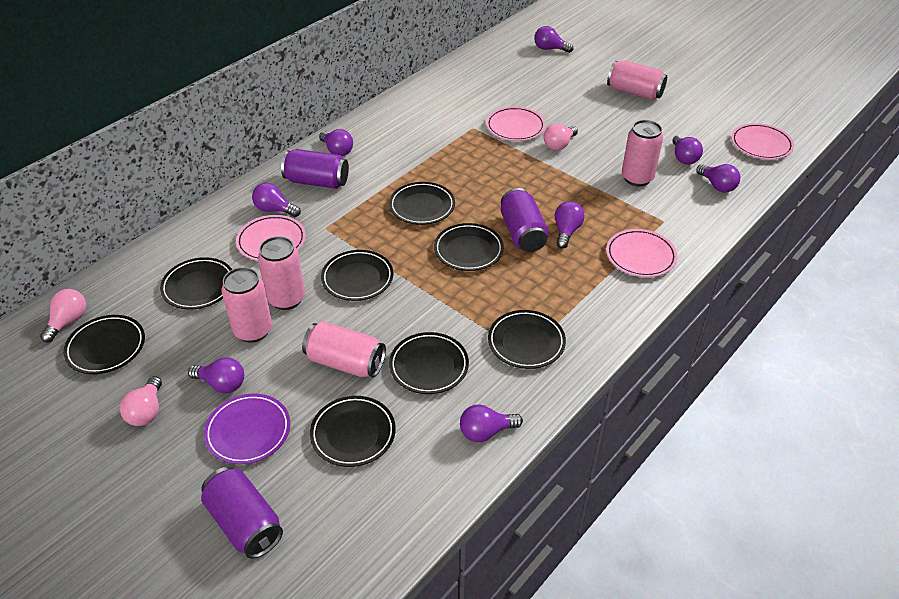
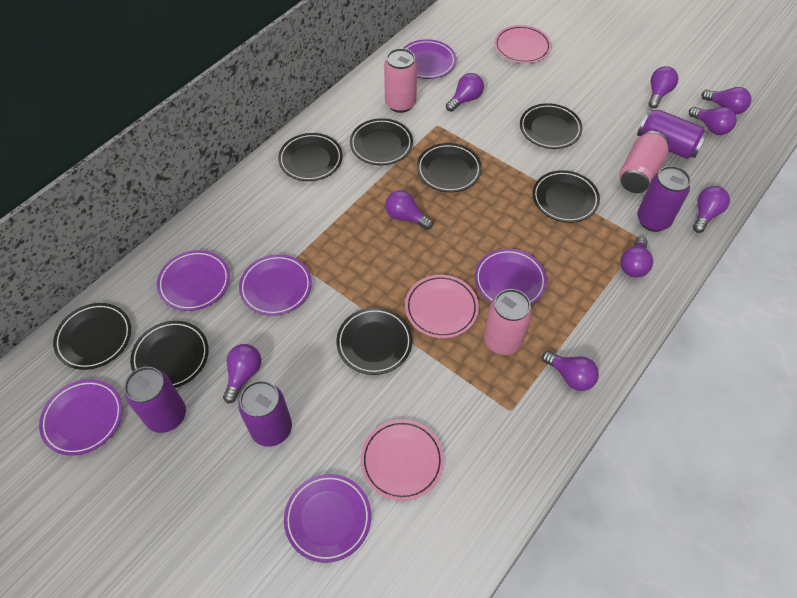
pink can: [221,267,272,343] [258,236,305,310] [302,321,386,378] [607,61,667,100] [622,120,663,187] = 5 -> [384,48,417,113] [484,289,532,355] [619,131,669,193] = 3
pink light bulb: [40,289,86,342] [120,376,162,426] [544,123,578,151] = 3 -> none = 0
pink plate: [236,215,306,261] [486,106,546,141] [606,229,677,277] [731,123,794,160] = 4 -> [360,419,444,501] [405,275,479,338] [494,25,552,63] = 3
purple can: [201,467,283,559] [281,149,349,189] [501,188,549,252] = 3 -> [124,367,186,433] [238,380,292,447] [637,109,708,159] [637,166,691,232] = 4
purple light bulb: [188,357,244,393] [252,183,301,217] [319,129,353,156] [460,404,523,442] [534,26,573,53] [555,201,585,249] [672,135,703,164] [696,164,740,193] = 8 -> [223,344,261,404] [385,190,433,230] [446,73,484,112] [542,351,599,391] [620,236,653,278] [648,66,678,108] [689,107,737,135] [693,186,730,233] [701,87,751,114] = 9
purple plate: [204,393,290,465] = 1 -> [39,379,123,456] [157,250,230,311] [239,254,312,316] [284,474,371,563] [404,39,456,79] [475,249,547,305] = 6

